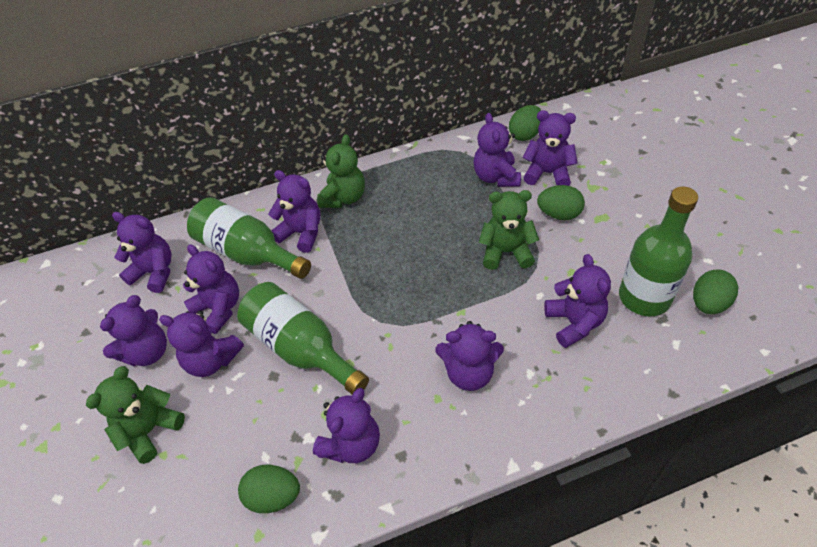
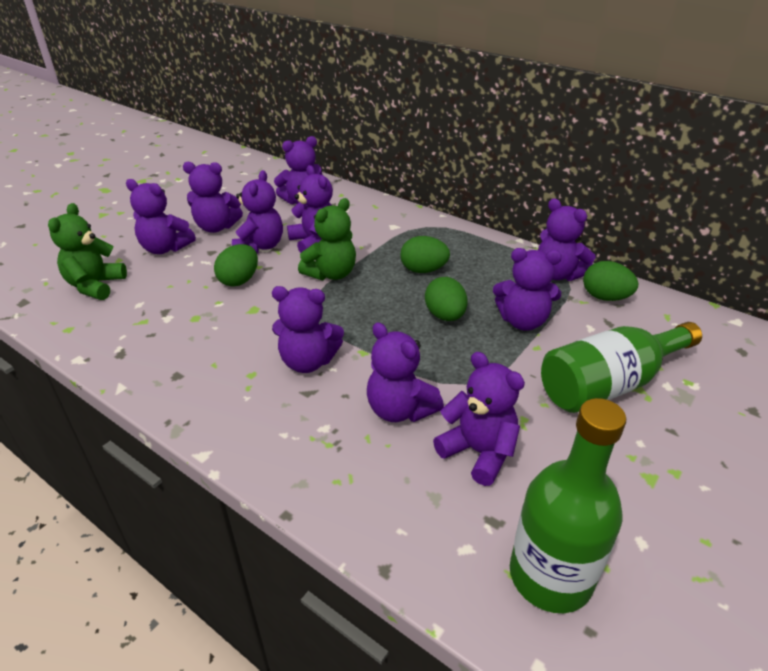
green bottle: [187,197,311,279] [237,282,369,395] [619,186,698,316] = 3 -> [510,398,626,613] [541,322,702,413] = 2
green teddy bear: [86,366,185,464] [317,134,365,208] [479,190,539,270] = 3 -> [48,203,127,300] [298,198,356,280] = 2

